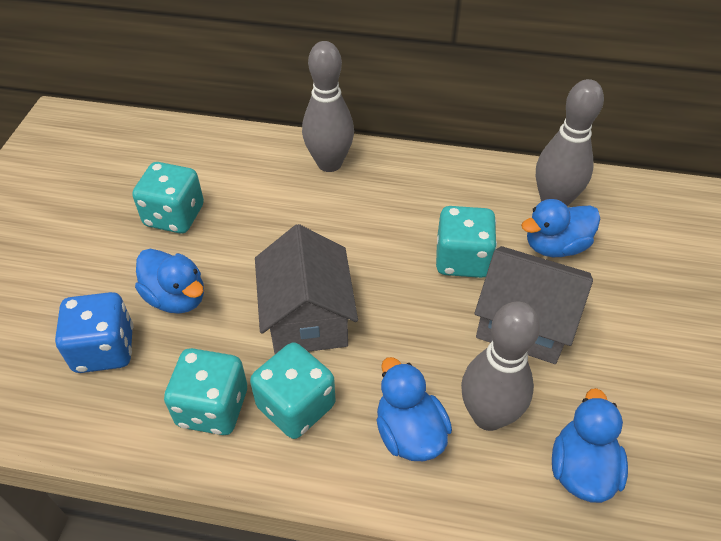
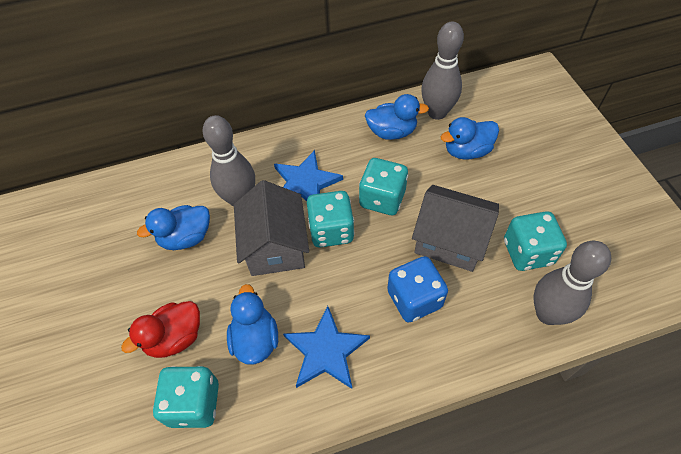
blue star: none = 0 -> [274,150,343,201] [283,306,370,389] = 2
red duck: none = 0 -> [121,301,200,358] = 1

